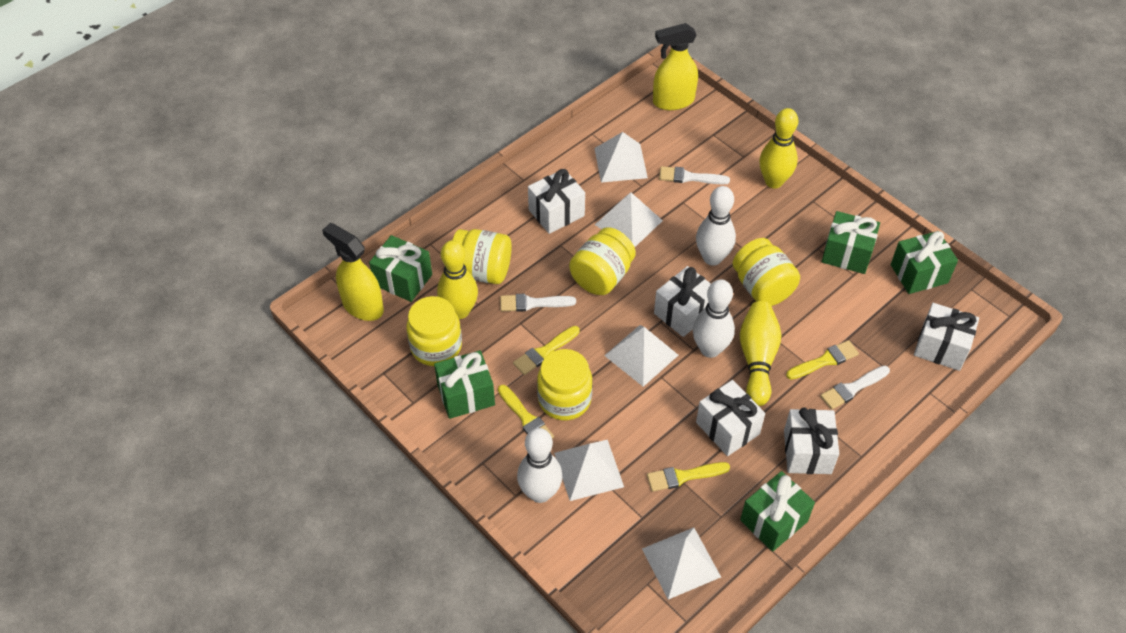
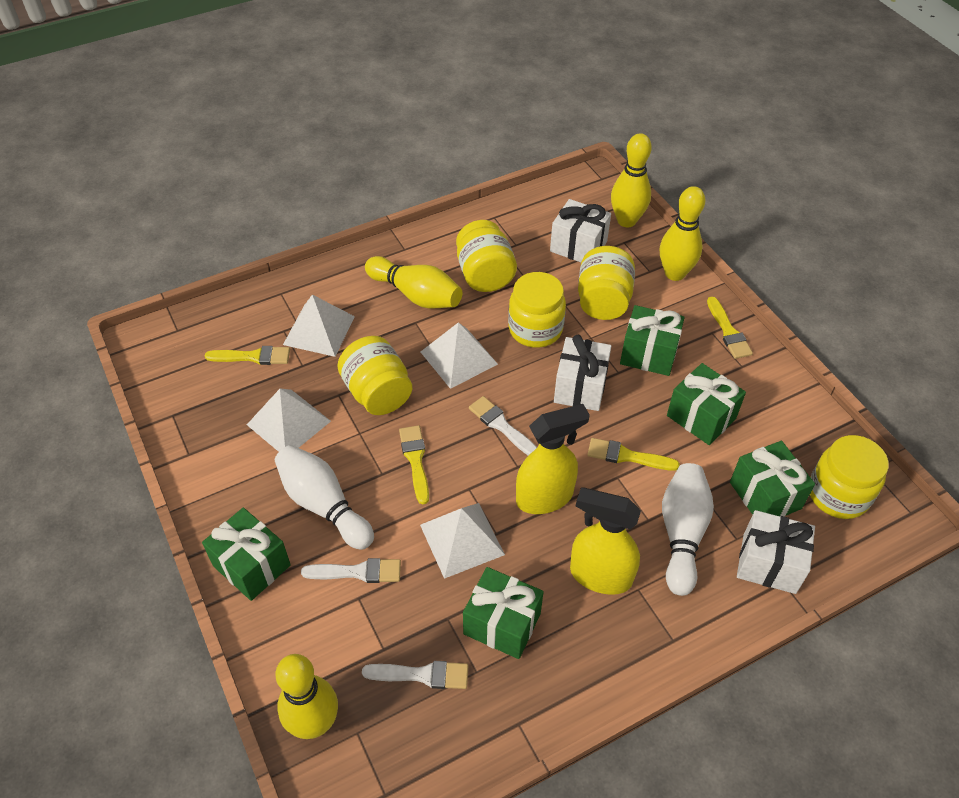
white bowling pin: [517,428,562,503] [693,279,735,358] [696,186,736,266] = 3 -> [275,445,374,550] [662,463,714,596] = 2
white gift: [528,169,585,234] [654,266,711,337] [696,380,765,456] [784,407,839,474] [914,303,979,371] = 5 -> [550,199,611,262] [554,335,611,411] [737,510,815,594] = 3
white pyramid: [554,440,624,501] [594,132,648,183] [595,192,663,247] [604,325,678,387] [642,528,721,600] = 5 -> [247,389,331,452] [283,295,355,357] [420,503,505,579] [421,322,498,389] = 4
yellow bowling pin: [437,240,478,319] [740,301,781,406] [759,108,798,188] = 3 -> [276,654,338,739] [365,256,462,308] [611,133,652,227] [660,186,705,281] = 4

